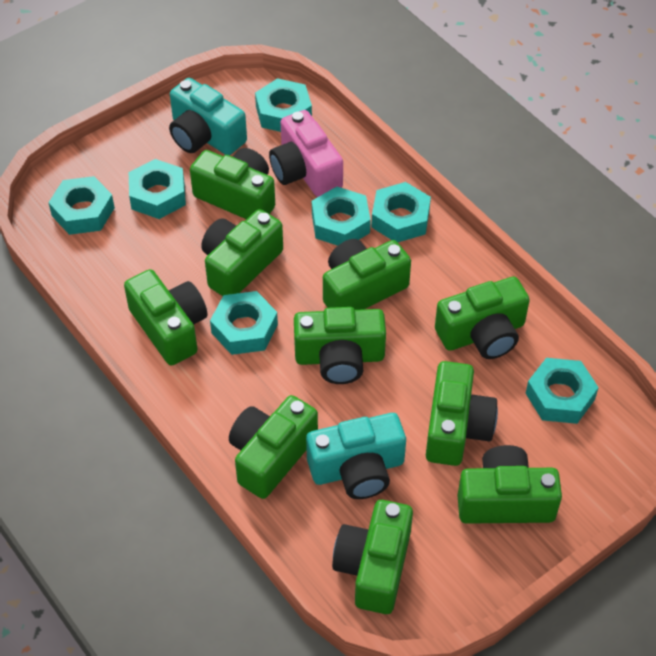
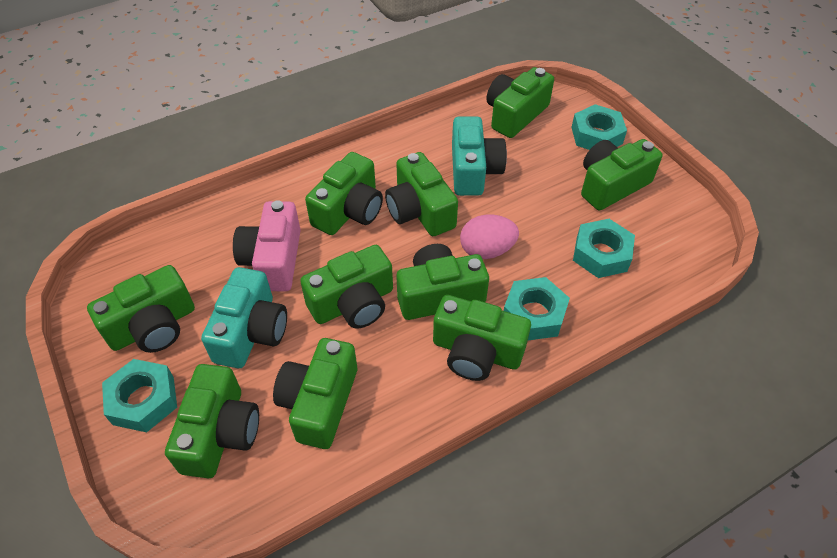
pink egg: none = 0 -> [460,215,519,259] = 1
turquoise nut: [48,176,115,235] [129,159,186,219] [210,291,278,355] [255,78,312,132] [312,187,371,246] [371,182,431,242] [526,358,599,424] = 7 -> [102,359,177,432] [504,277,570,340] [571,104,627,150] [573,219,635,278] = 4

